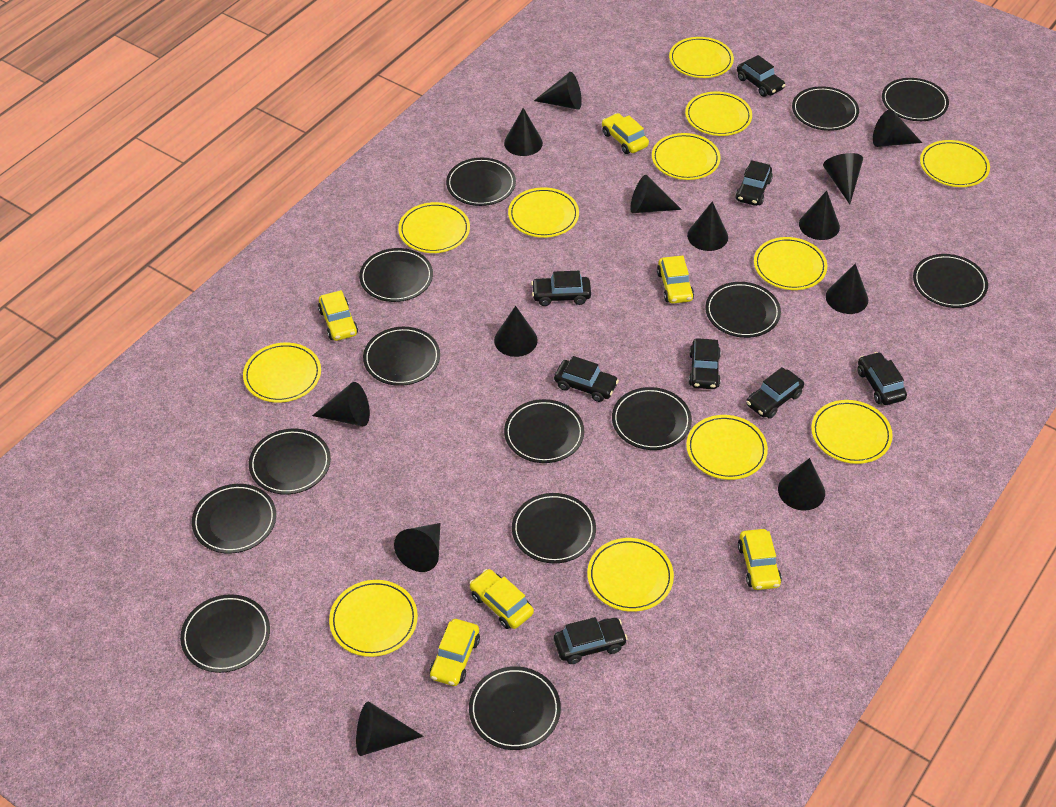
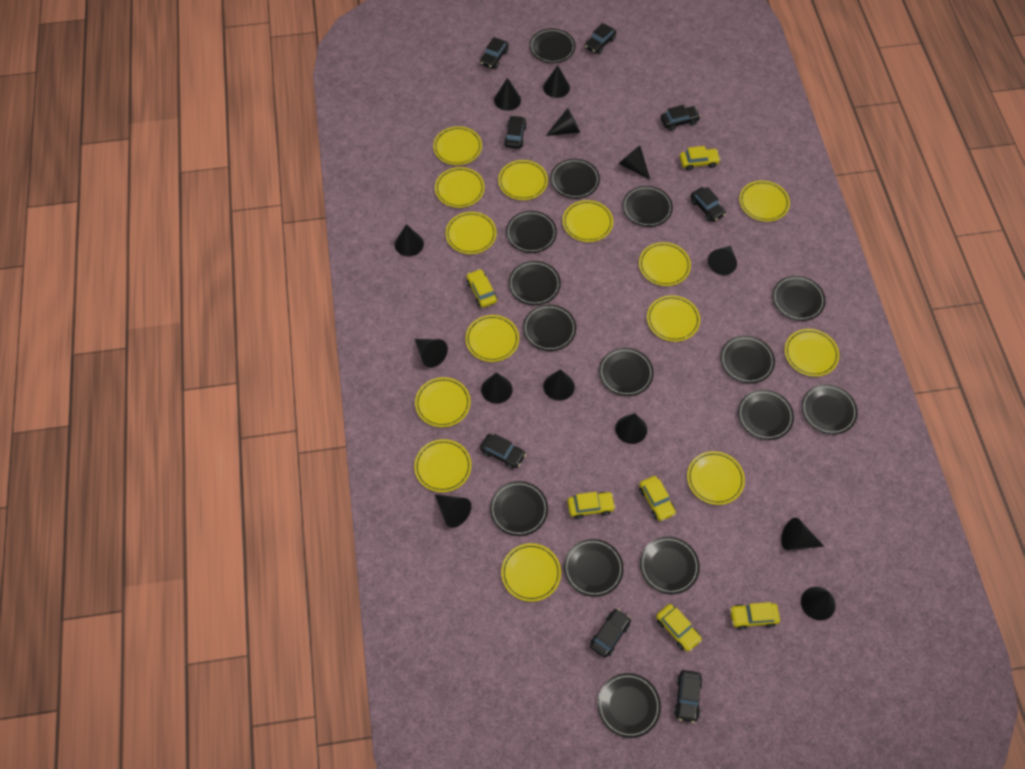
black plate: [180,594,270,673] [192,484,276,554] [249,429,331,494] [359,248,433,302] [363,327,440,386] [446,158,516,206] [469,666,561,750] [504,399,584,463] [512,493,596,563] [612,387,692,450] [705,282,781,338] [792,86,859,131] [882,78,949,121] [913,254,988,308] = 14 -> [490,481,548,536] [506,211,557,253] [508,261,561,305] [523,305,576,351] [529,28,576,63] [550,159,600,199] [564,539,624,597] [597,673,661,738] [599,348,654,396] [622,186,673,227] [640,537,700,594] [720,336,775,384] [738,390,794,440] [772,276,826,321] [801,384,858,435] = 15
yellow plate: [243,343,321,403] [329,580,418,657] [398,202,470,253] [508,187,579,238] [587,538,674,612] [652,133,720,180] [669,37,734,78] [685,92,752,136] [686,415,768,480] [754,237,827,290] [811,400,893,464] [920,140,990,187] = 12 -> [414,439,471,492] [415,377,471,427] [433,126,482,165] [435,167,485,208] [446,212,497,254] [466,315,519,362] [498,160,548,200] [501,543,561,602] [563,200,613,242] [639,242,691,286] [647,295,700,342] [687,451,745,505] [739,180,790,222] [785,329,839,376] = 14

